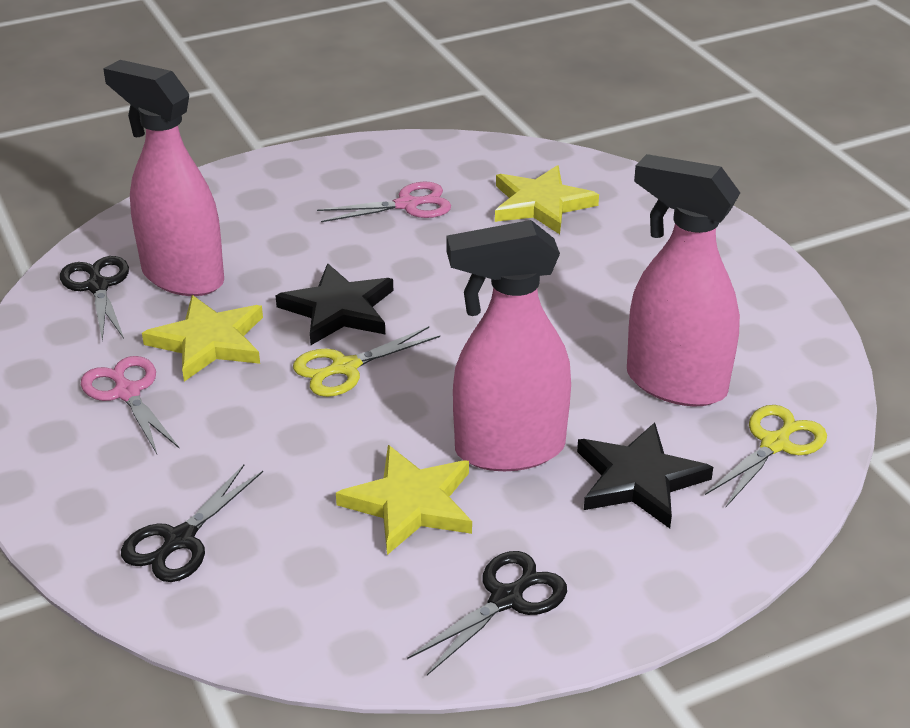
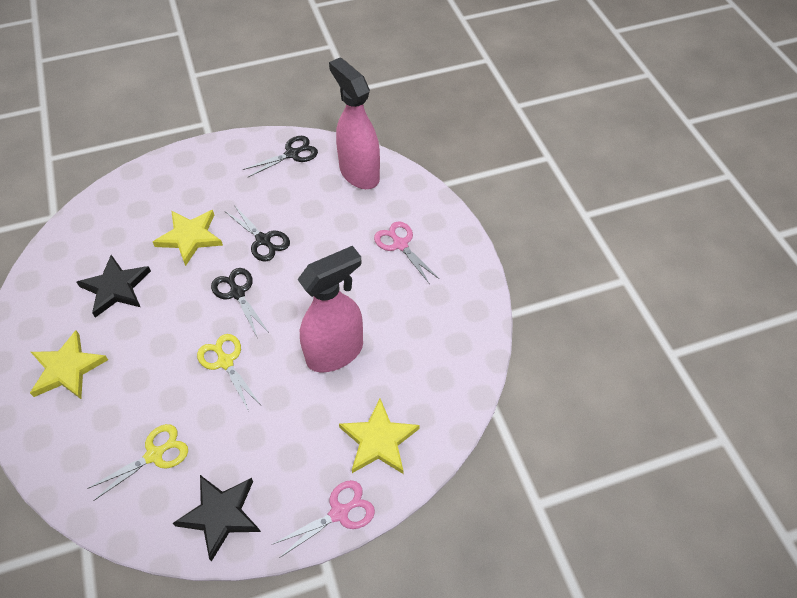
pink spray bottle: [103,60,224,296] [447,220,571,471] [627,154,740,406] = 3 -> [297,246,363,372] [329,57,380,189] = 2

